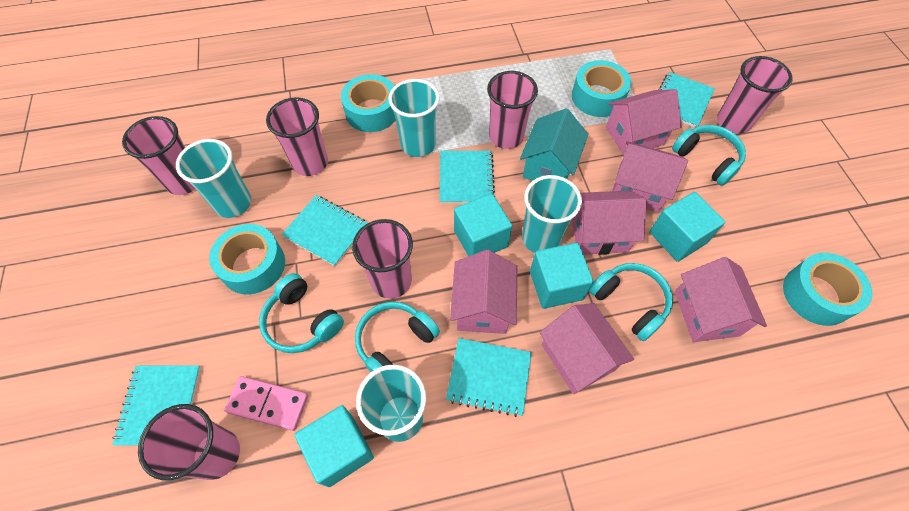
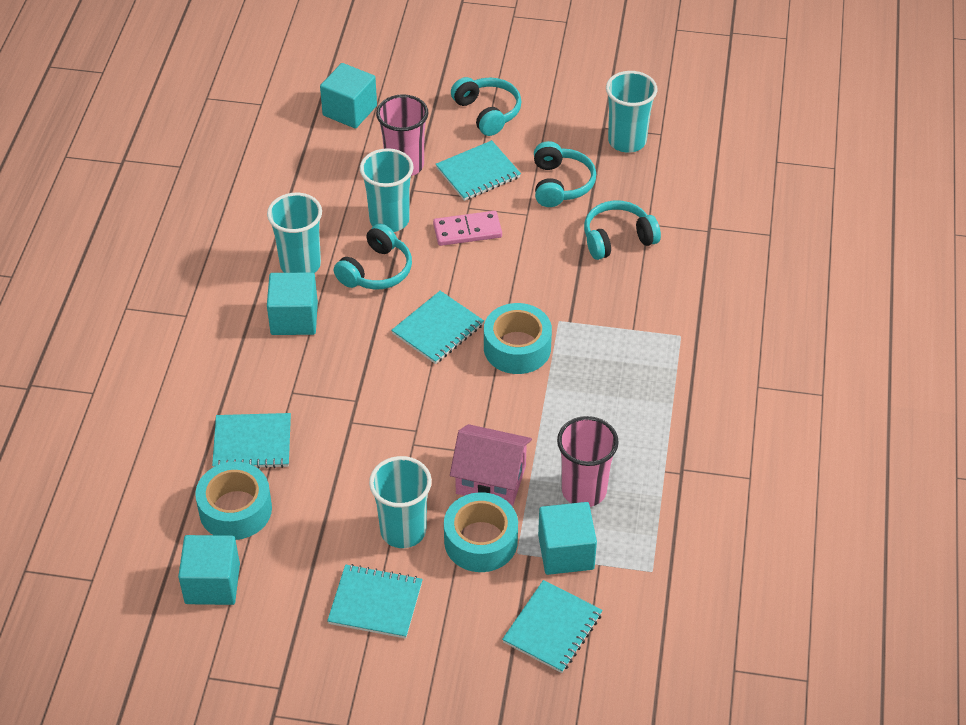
pink cup: [122,116,195,195] [138,404,240,480] [266,97,328,176] [352,219,413,299] [487,71,538,149] [717,56,793,134] = 6 -> [376,94,428,176] [557,416,619,507] = 2
pink house: [450,250,518,334] [539,303,634,394] [572,190,647,255] [606,89,682,155] [613,141,688,212] [675,257,767,342] = 6 -> [450,424,532,506] = 1
turquoise house: [520,108,588,181] = 1 -> none = 0
turquoise tape: [209,224,285,295] [341,74,396,132] [572,60,631,117] [783,253,872,326] = 4 -> [195,462,272,540] [444,492,518,572] [484,303,552,374] = 3

